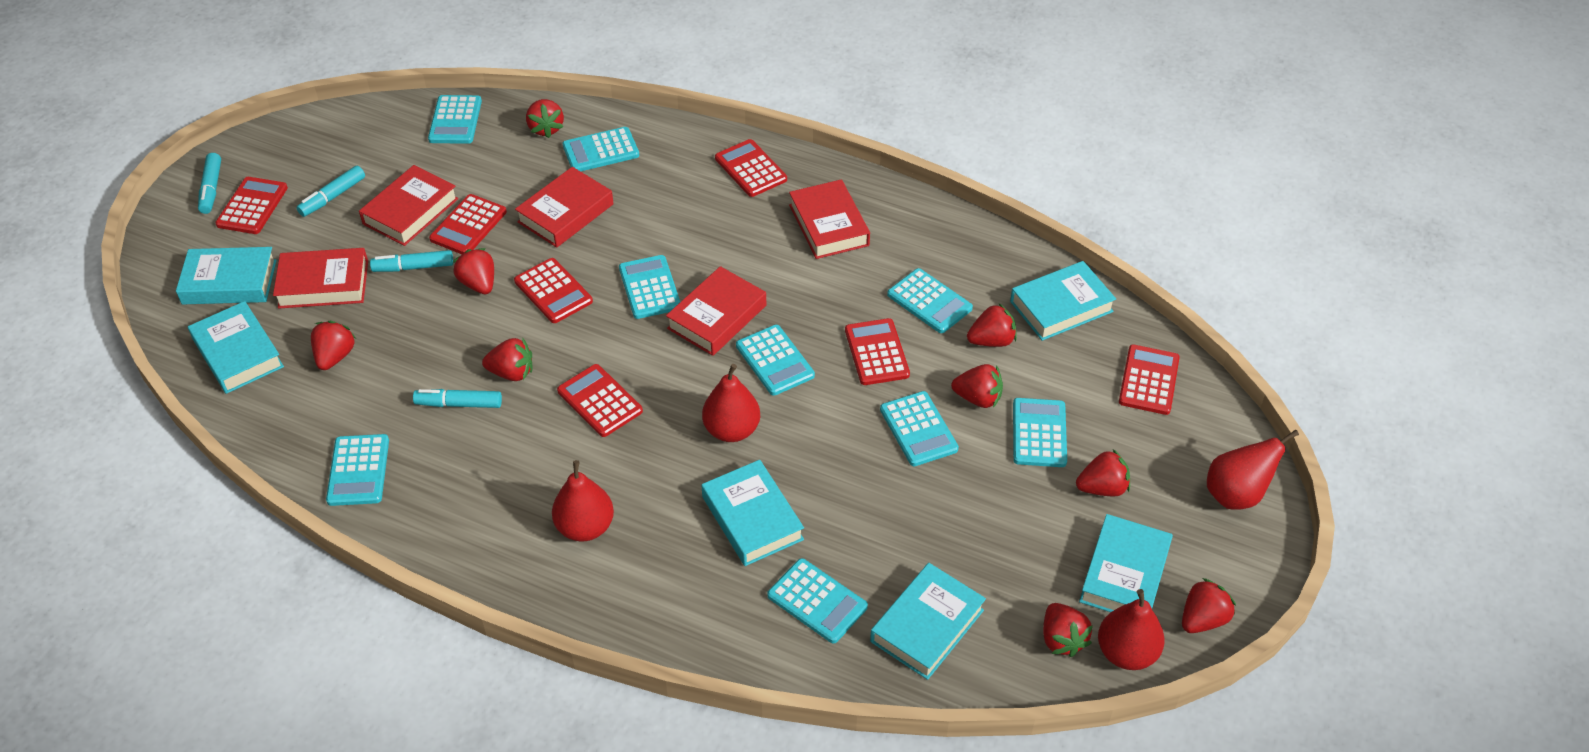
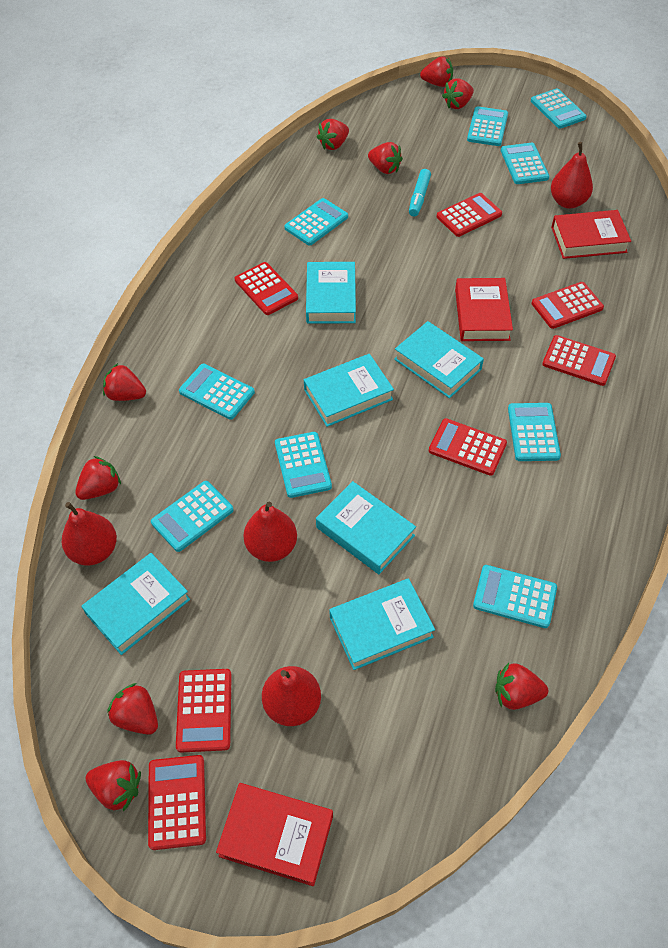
red book: [273,248,368,309] [359,165,458,246] [515,167,614,247] [666,266,766,356] [789,179,870,259] = 5 -> [216,783,333,886] [455,278,513,341] [551,210,631,259] = 3
turquoise marker: [198,153,221,214] [296,166,365,217] [370,250,453,272] [413,389,502,408] = 4 -> [409,169,431,217] = 1

